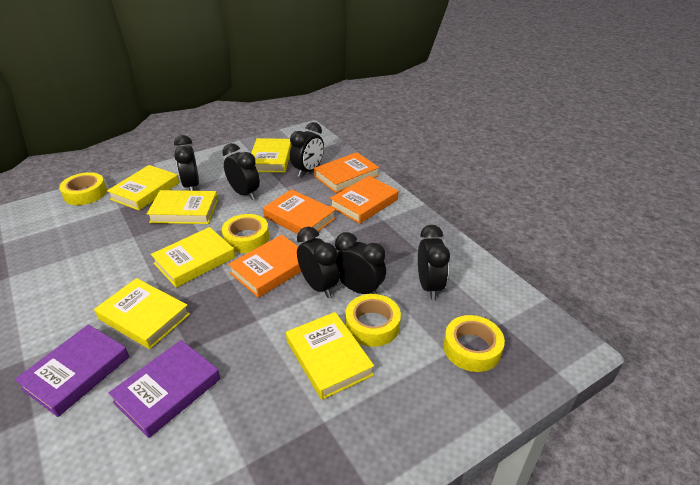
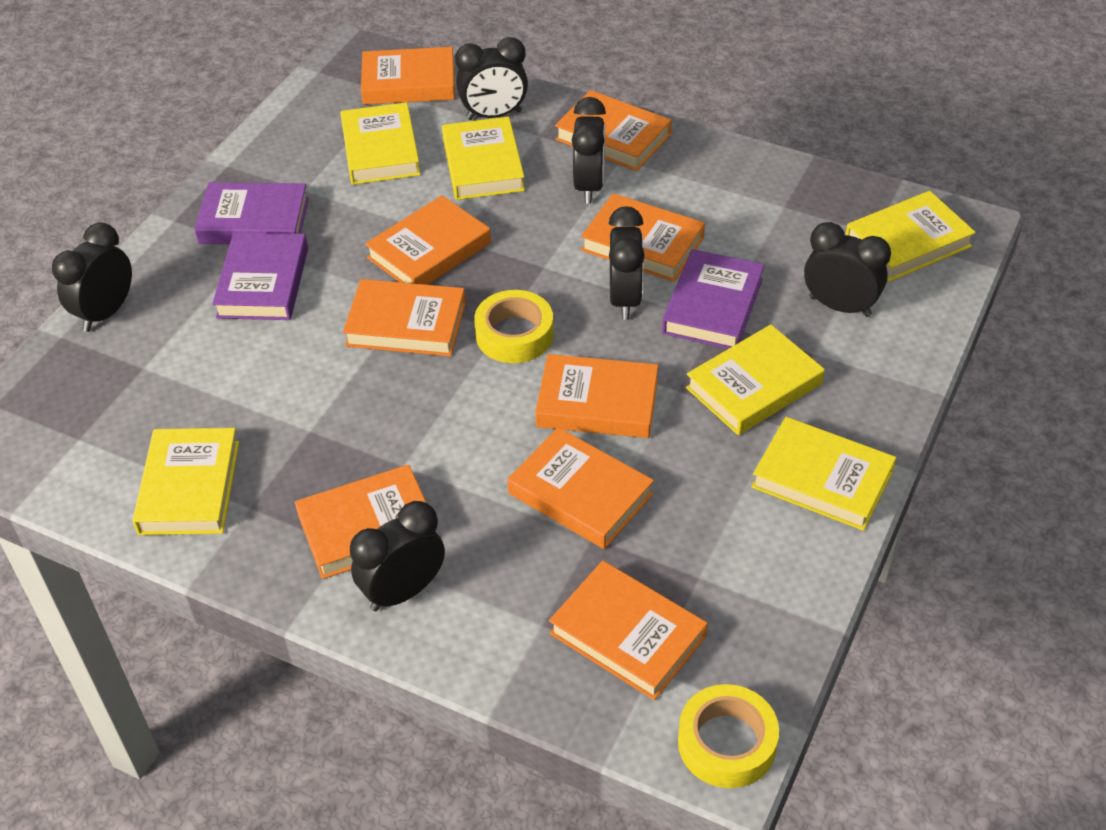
orange book: [228,235,301,298] [263,189,336,234] [314,152,379,193] [330,176,399,224] = 4 -> [295,465,426,579] [343,279,466,356] [361,47,455,105] [365,195,491,285] [507,427,654,549] [535,354,658,438] [549,561,708,700] [555,90,672,171] [581,193,705,282] = 9
purple book: [14,324,129,417] [108,340,220,438] = 2 -> [194,183,309,244] [212,232,308,320] [662,249,764,349] = 3
yellow tape: [59,172,107,205] [222,214,269,253] [345,294,401,347] [444,315,505,372] = 4 -> [474,290,554,363] [678,684,779,788] = 2

